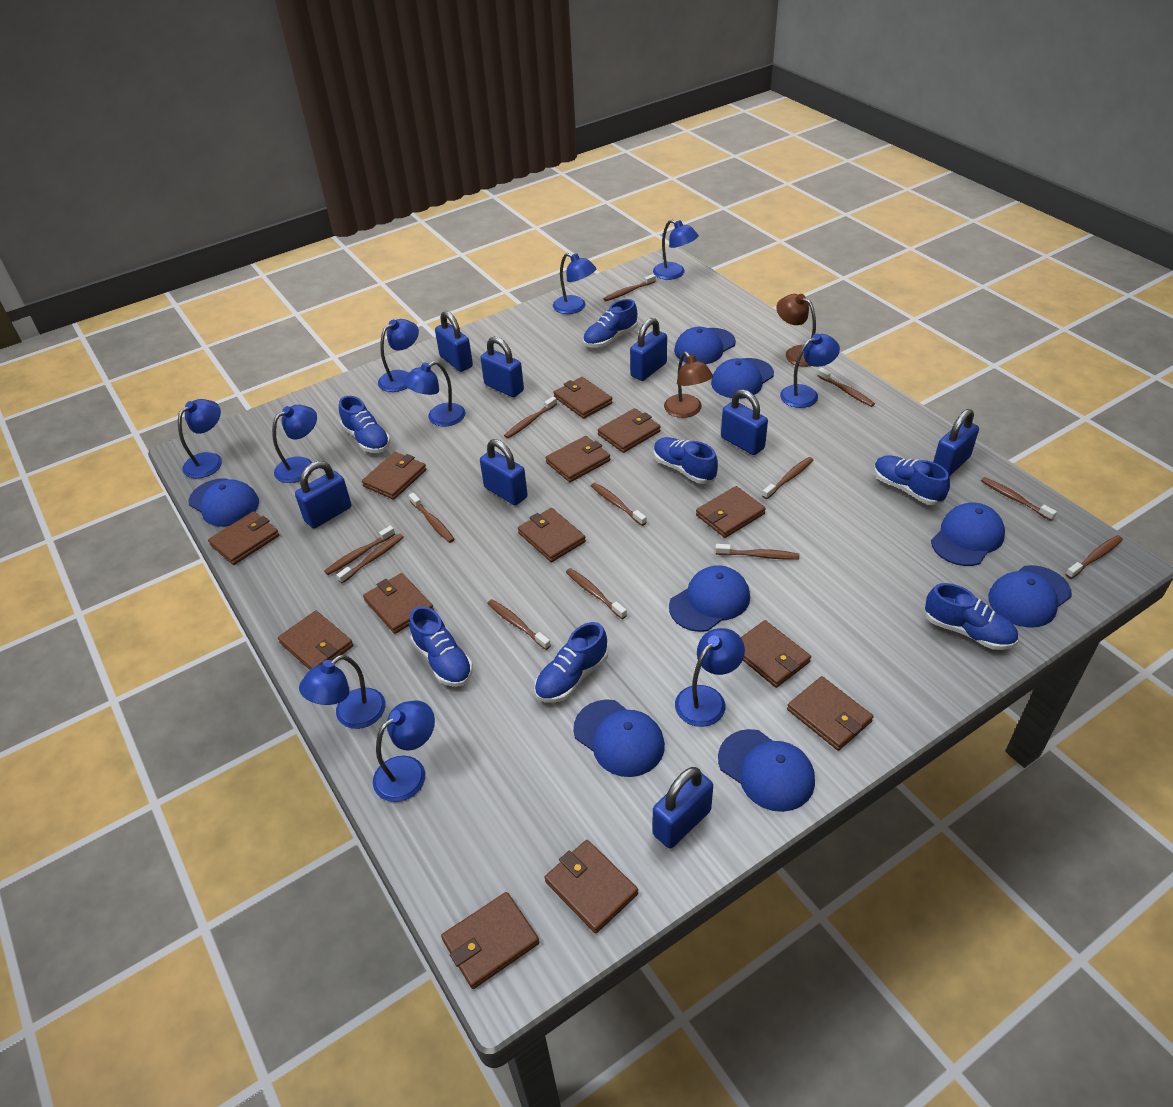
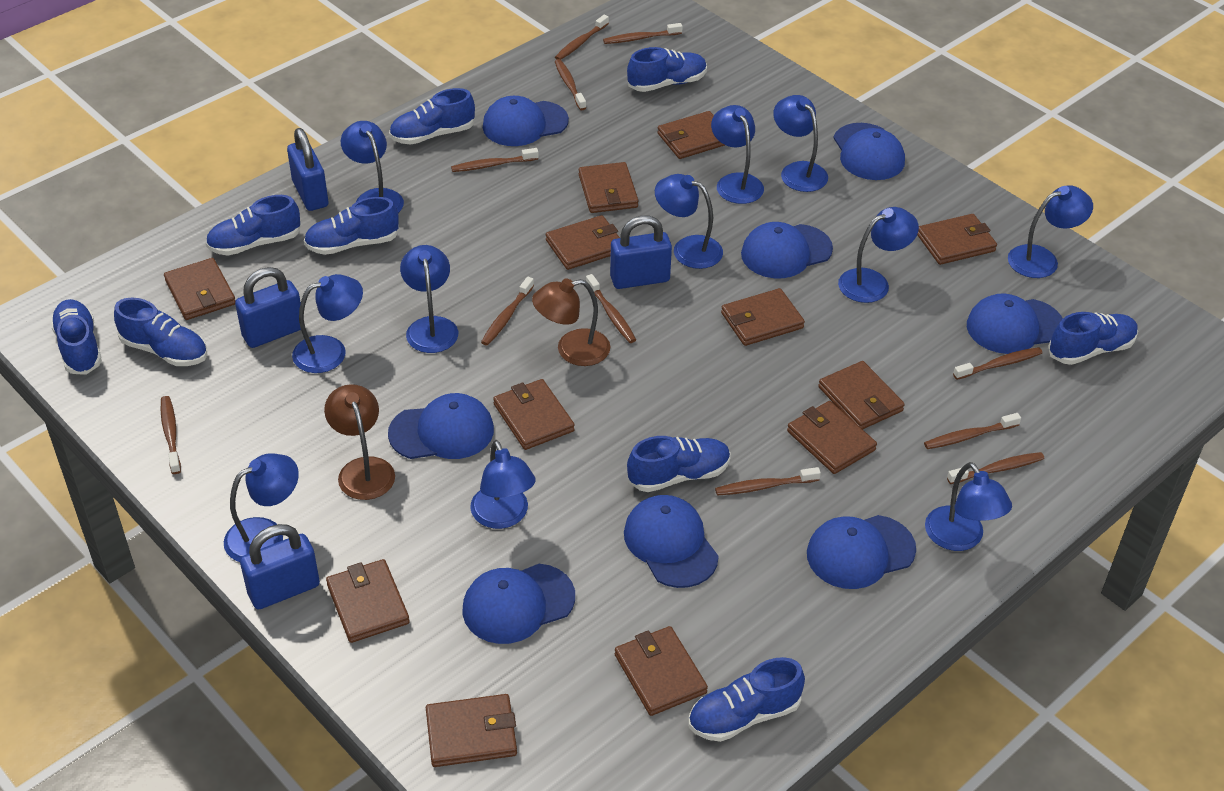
blue lamp: [178,399,222,478] [272,405,317,483] [299,655,386,729] [373,700,435,802] [378,319,419,392] [403,361,466,427] [553,253,596,314] [653,220,699,280] [675,628,745,727] [780,334,840,408] = 10 -> [224,453,299,562] [292,274,363,373] [341,121,404,213] [400,245,458,353] [470,440,536,529] [655,174,723,269] [711,105,764,204] [773,95,828,192] [838,207,919,303] [925,462,1012,551] [1008,185,1093,278] = 11
blue padlock: [295,461,351,528] [435,311,473,372] [480,337,524,397] [480,439,528,505] [630,318,667,381] [653,767,713,848] [721,389,768,455] [933,409,979,477] = 8 -> [235,267,301,348] [240,524,320,609] [287,128,328,211] [610,215,672,289] = 4
blue shoe: [339,396,390,453] [409,606,473,687] [534,622,608,703] [583,299,638,348] [654,437,718,484] [874,455,950,505] [924,583,1018,650] = 7 -> [50,299,102,375] [114,298,207,366] [206,195,301,256] [304,197,399,255] [389,88,475,145] [627,47,707,92] [627,436,731,492] [689,657,805,742] [1048,312,1138,365] = 9
brown toothbrush: [324,526,395,575] [337,534,404,584] [409,493,455,543] [487,599,551,650] [504,396,557,439] [566,568,627,619] [591,483,647,526] [603,274,656,301] [715,544,799,560] [762,457,813,499] [817,368,875,407] [981,477,1057,521] [1065,535,1123,579] = 13 -> [161,396,181,474] [451,148,539,172] [481,277,534,346] [555,15,609,60] [555,59,586,110] [586,274,636,343] [603,23,683,44] [715,467,821,495] [924,413,1021,449] [947,452,1044,484] [953,347,1043,380] = 11
brown wallet: [208,511,279,565] [278,611,353,670] [362,452,426,500] [363,573,434,634] [441,892,539,989] [518,508,586,562] [544,840,638,934] [546,436,610,482] [554,377,613,419] [598,408,661,453] [696,486,766,538] [741,620,811,688] [787,676,873,751] = 13 -> [164,258,235,320] [326,559,410,643] [426,694,517,767] [493,379,575,450] [546,215,620,270] [579,162,639,213] [615,626,708,716] [657,111,725,159] [721,288,805,346] [787,401,877,474] [818,361,905,429] [917,214,997,265] = 12

